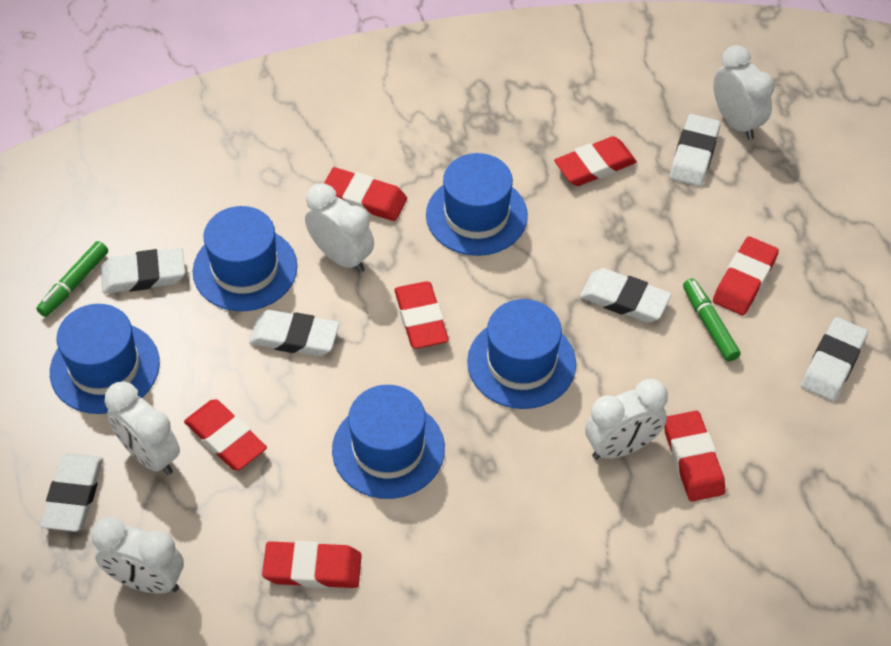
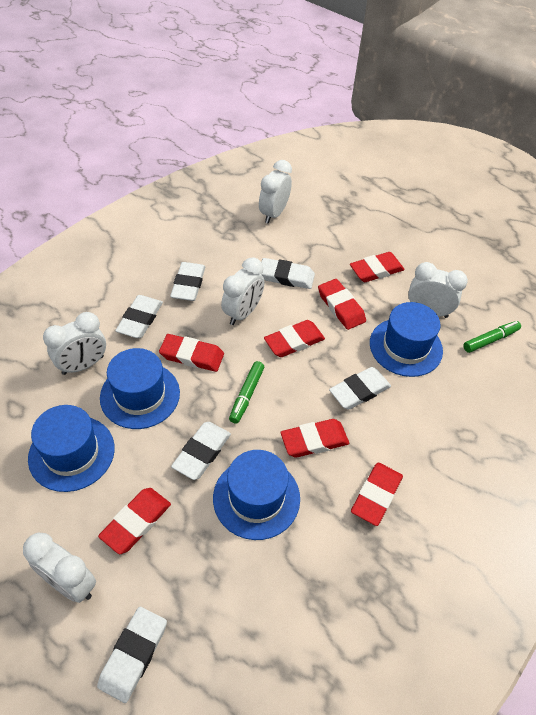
blue hat: [50,304,160,414] [193,206,298,311] [332,385,445,499] [426,153,528,256] [467,299,576,409] = 5 -> [28,405,115,492] [100,348,180,429] [213,450,300,540] [370,302,443,377] = 4

